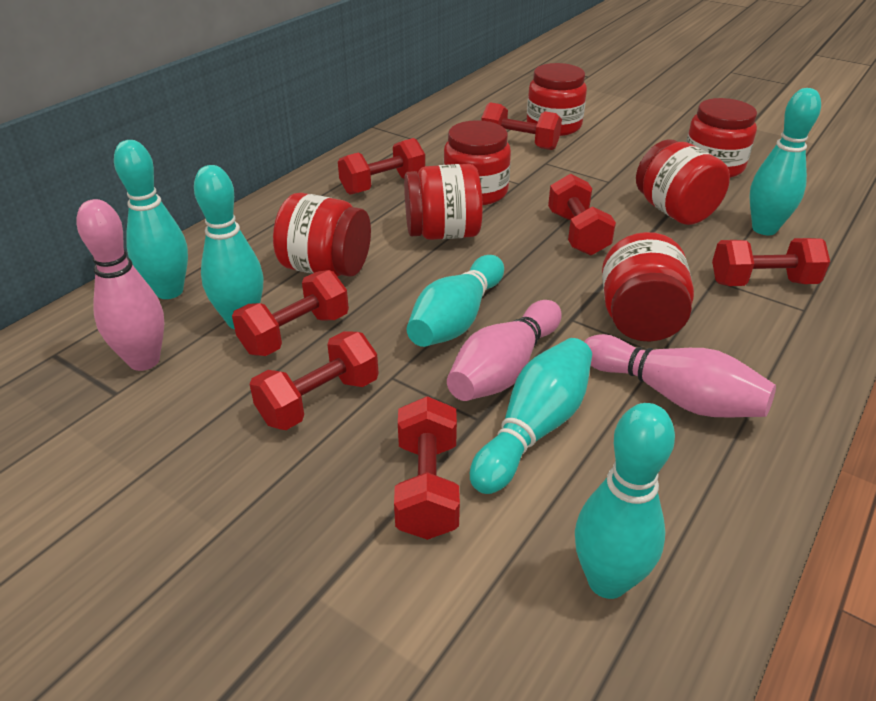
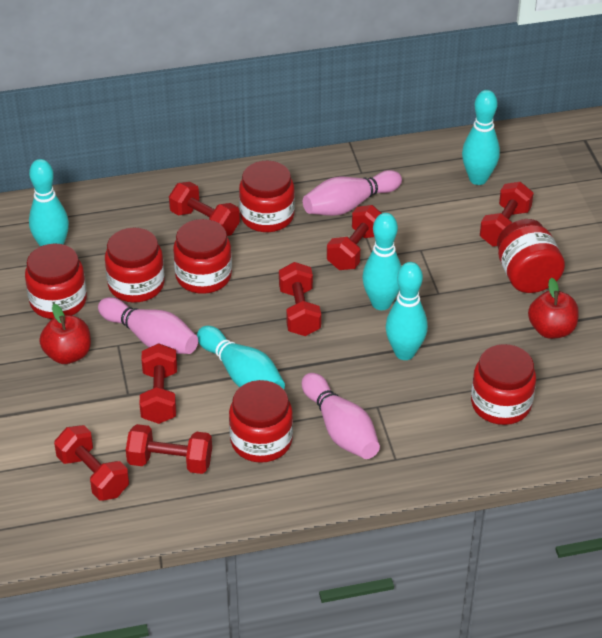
red apple: none = 0 -> [39,304,91,364] [528,278,579,339] = 2
turquoise bowling pin: [114,140,188,299] [194,165,263,329] [407,255,504,347] [470,338,592,494] [575,403,675,599] [749,88,821,235] = 6 -> [29,159,69,246] [197,326,285,389] [362,213,401,310] [386,262,428,360] [462,90,500,185] = 5

